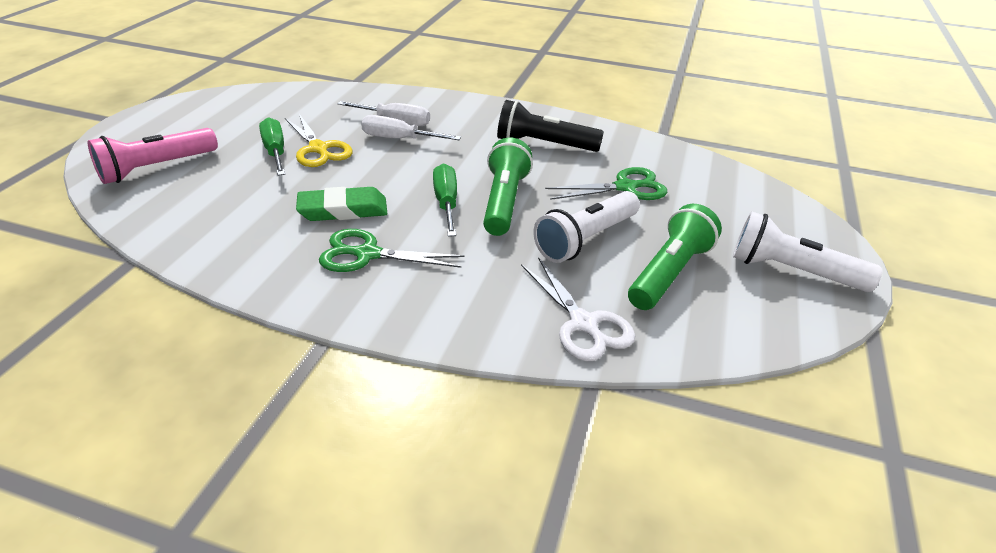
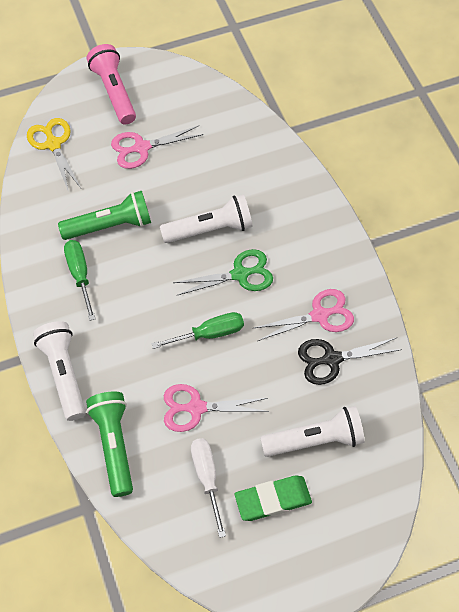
black flashlight: [497,100,604,152] = 1 -> none = 0
black scissors: none = 0 -> [298,338,402,385] = 1
green scissors: [319,229,464,272] [545,167,667,200] = 2 -> [174,249,273,296] = 1
pink scissors: none = 0 -> [111,125,203,169] [164,384,269,432] [254,289,354,341] = 3
white flashlight: [533,191,640,263] [733,211,883,292] = 2 -> [33,321,86,421] [160,194,252,243] [260,406,365,457] = 3
white scissors: [521,257,635,361] = 1 -> none = 0
white screwdriver: [337,101,430,126] [361,115,461,140] = 2 -> [191,438,226,538] = 1

